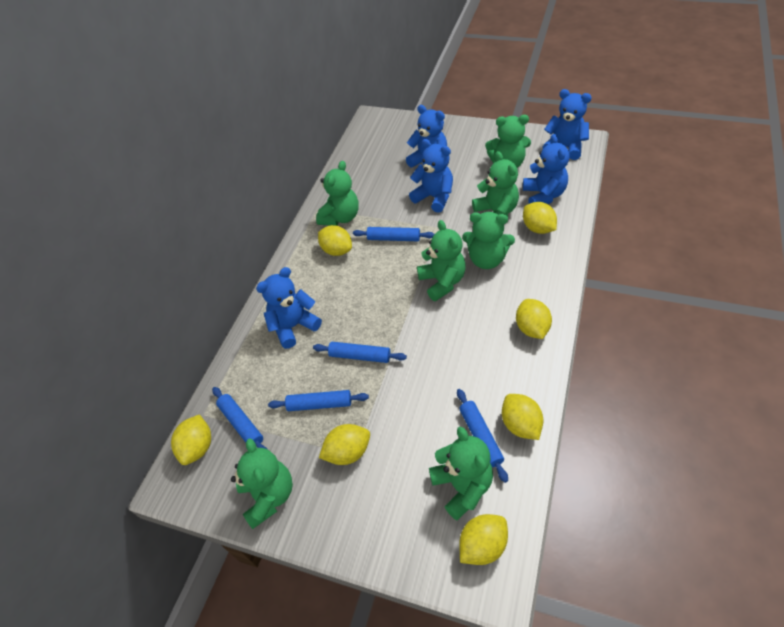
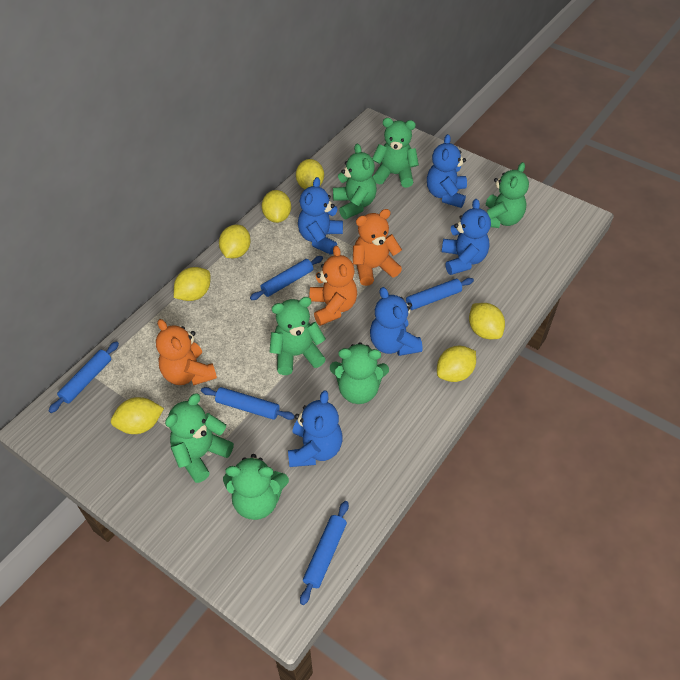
orange teddy bear: none = 0 -> [156,319,217,386] [310,245,357,326] [353,209,402,286] = 3

